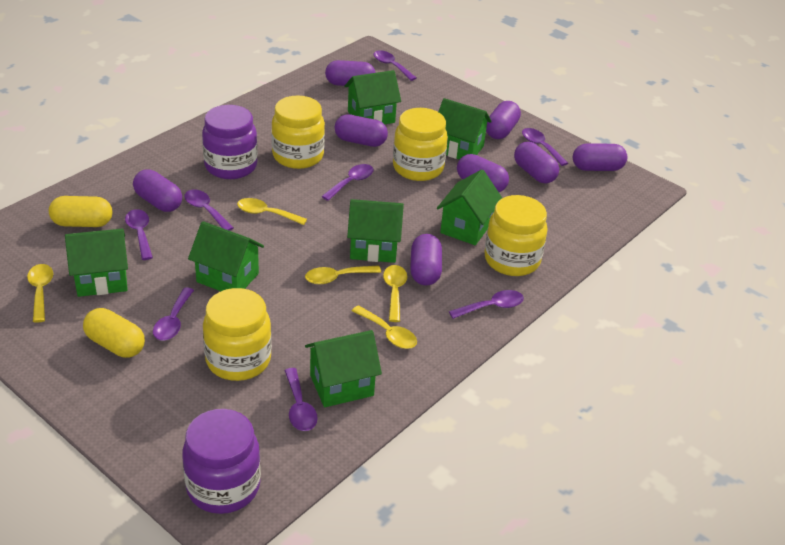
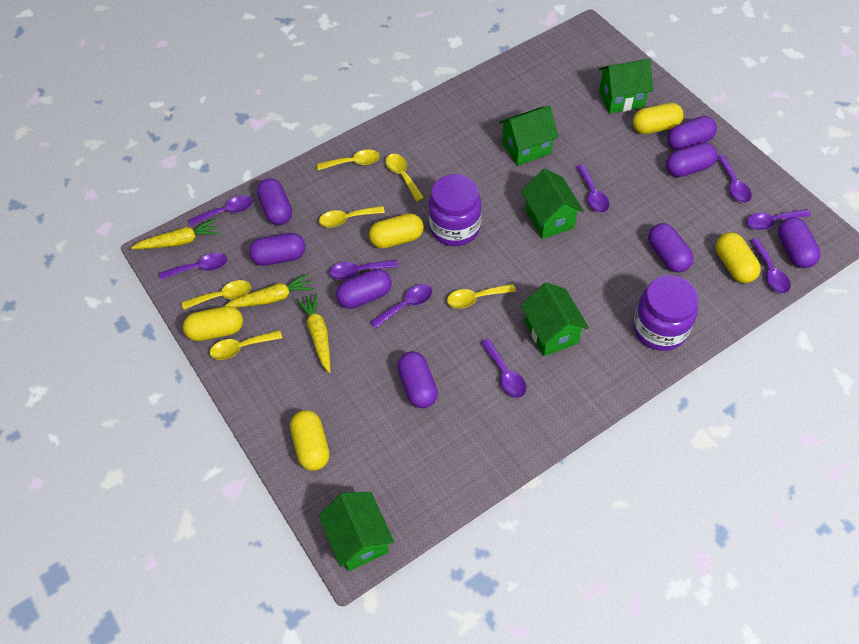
green house: [65,229,128,297] [188,221,264,291] [305,330,382,407] [344,70,401,124] [347,199,404,263] [437,169,502,245] [438,98,492,159] = 7 -> [319,492,394,571] [499,106,558,166] [521,168,584,239] [521,282,589,356] [599,59,653,114] = 5
purple spoon: [125,209,153,260] [153,287,194,341] [184,189,233,231] [284,368,318,431] [321,164,374,201] [374,50,416,81] [449,290,524,319] [522,128,568,166] = 8 -> [159,253,227,280] [189,195,253,226] [329,260,399,280] [371,284,432,328] [481,339,526,398] [577,165,609,213] [717,155,752,203] [747,209,811,230] [750,238,791,293] = 9
yellow capsule: [49,196,112,227] [83,308,145,358] = 2 -> [183,306,243,341] [290,410,330,471] [369,213,424,249] [633,103,684,134] [716,232,761,283] = 5
yellow carrot: none = 0 -> [131,219,219,249] [223,273,314,308] [296,293,331,373] = 3
yellow jar: [203,288,272,381] [271,96,325,169] [393,108,448,181] [484,195,548,276] = 4 -> none = 0
yellow spoon: [27,264,53,323] [237,198,307,225] [305,265,381,284] [352,305,417,349] [383,265,407,322] = 5 -> [182,280,251,310] [210,330,282,360] [317,150,380,170] [319,206,385,228] [385,154,424,202] [447,284,516,308] = 6

